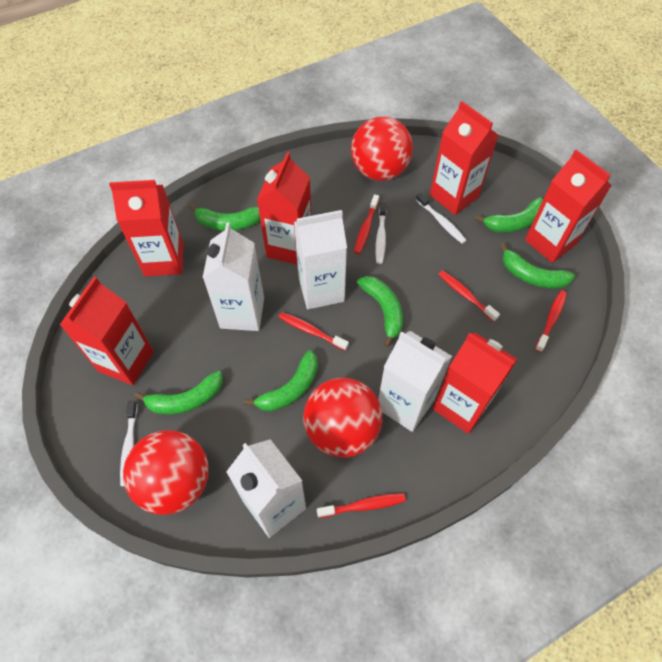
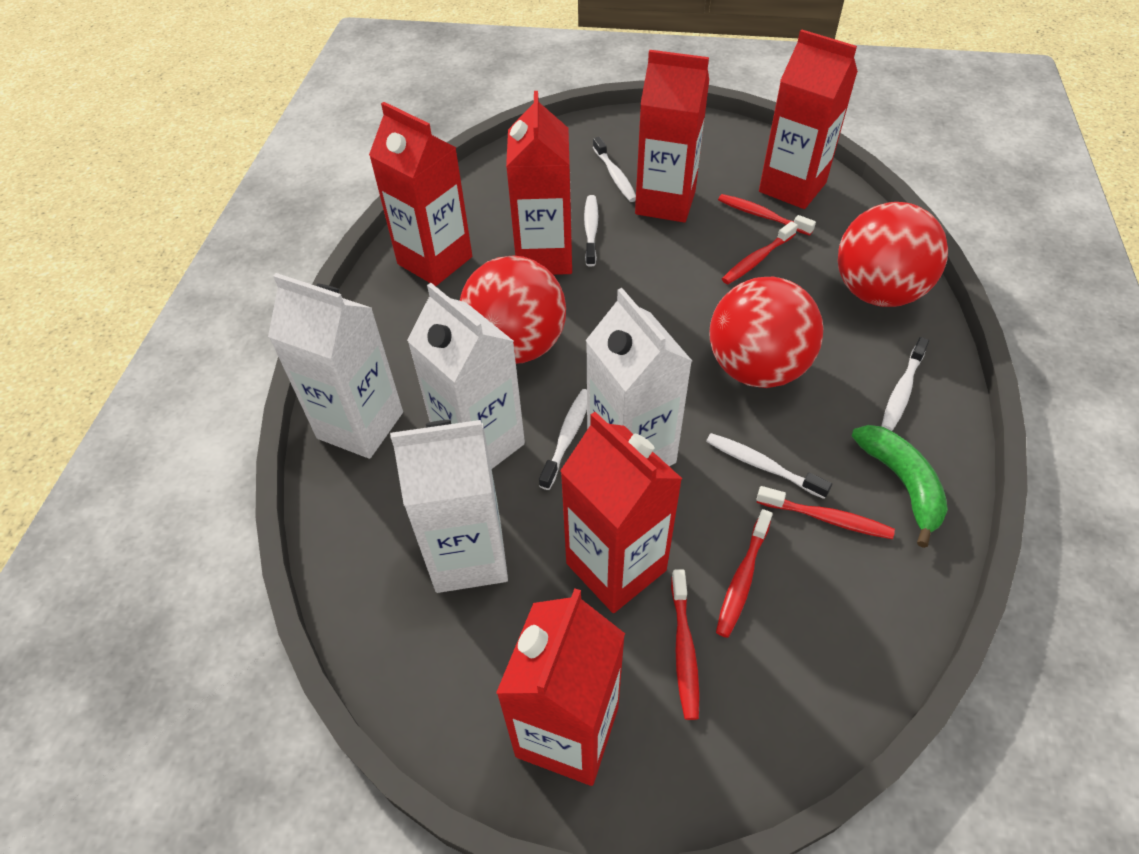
green banana: [134,371,223,415] [189,204,260,231] [244,350,318,412] [357,276,403,347] [475,197,543,232] [500,243,575,289] = 6 -> [852,425,948,548] = 1
white toothbrush: [120,401,137,486] [375,201,387,264] [416,192,467,244] = 3 -> [539,389,587,490] [584,195,598,267] [593,137,636,202] [706,433,832,499] [882,337,929,431] = 5

